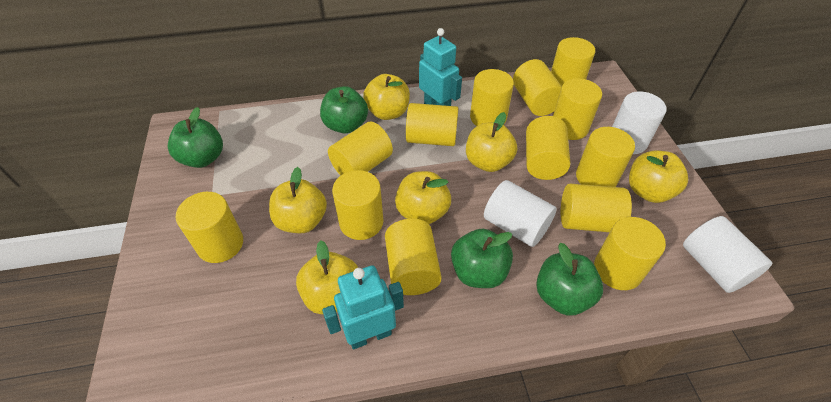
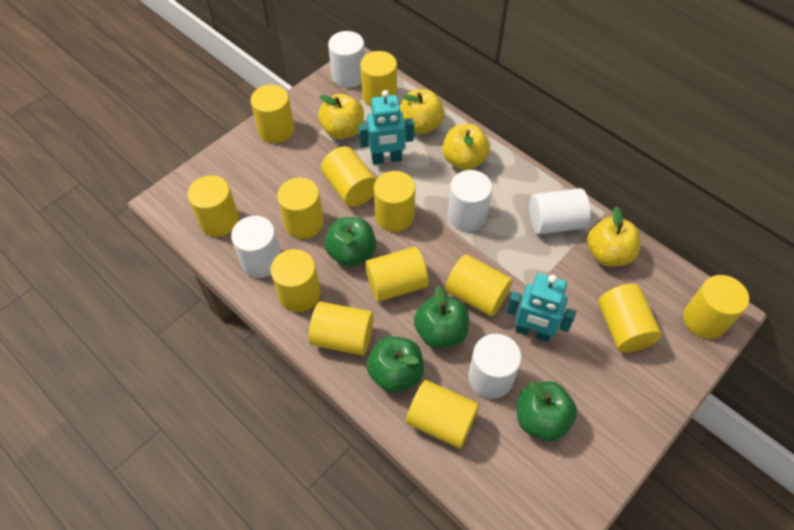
white cylinder: [484,180,557,247] [612,91,666,154] [683,216,772,293] = 3 -> [231,216,281,278] [328,31,365,88] [448,170,492,231] [468,334,522,399] [529,188,591,234] = 5
yellow apple: [269,167,327,233] [296,240,358,314] [363,74,410,120] [395,171,451,224] [466,112,517,172] [629,151,688,203] = 6 -> [318,94,364,139] [400,89,444,134] [442,124,490,170] [587,207,640,267] = 4

